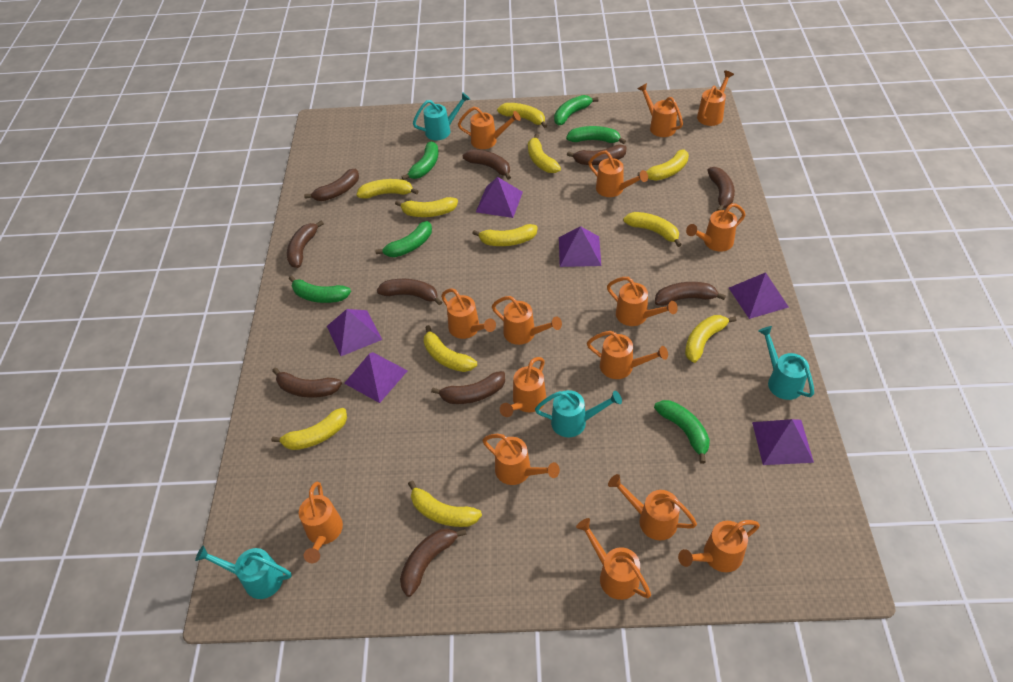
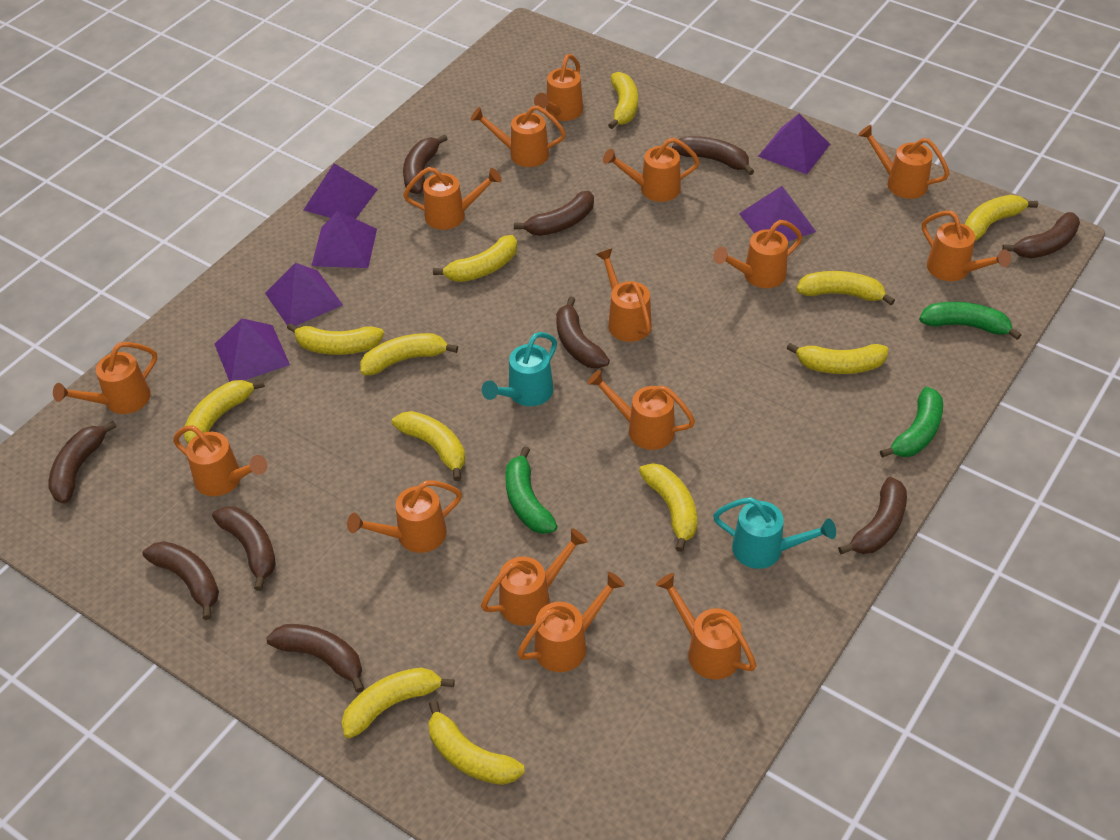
green banana: [289,276,351,303] [375,221,432,257] [402,141,438,180] [554,95,599,125] [566,126,626,144] [654,400,710,464] = 6 -> [505,446,557,534] [880,387,943,458] [919,302,1021,340] = 3
turquoise watering can: [195,546,292,599] [413,92,470,140] [535,390,622,437] [759,326,814,400] = 4 -> [482,332,557,406] [713,497,836,569] = 2
yellow banana: [271,408,347,450] [356,179,419,199] [395,197,458,217] [408,481,482,527] [424,325,477,372] [472,224,538,246] [497,103,547,128] [528,134,561,173] [623,212,682,247] [638,149,689,181] [685,315,737,363] = 11 -> [184,380,265,444] [287,323,384,355] [342,667,455,738] [360,333,458,375] [392,411,465,481] [428,700,525,785] [433,235,517,282] [608,72,638,129] [639,463,697,552] [786,343,889,374] [796,271,895,305] [965,195,1038,241] = 12

